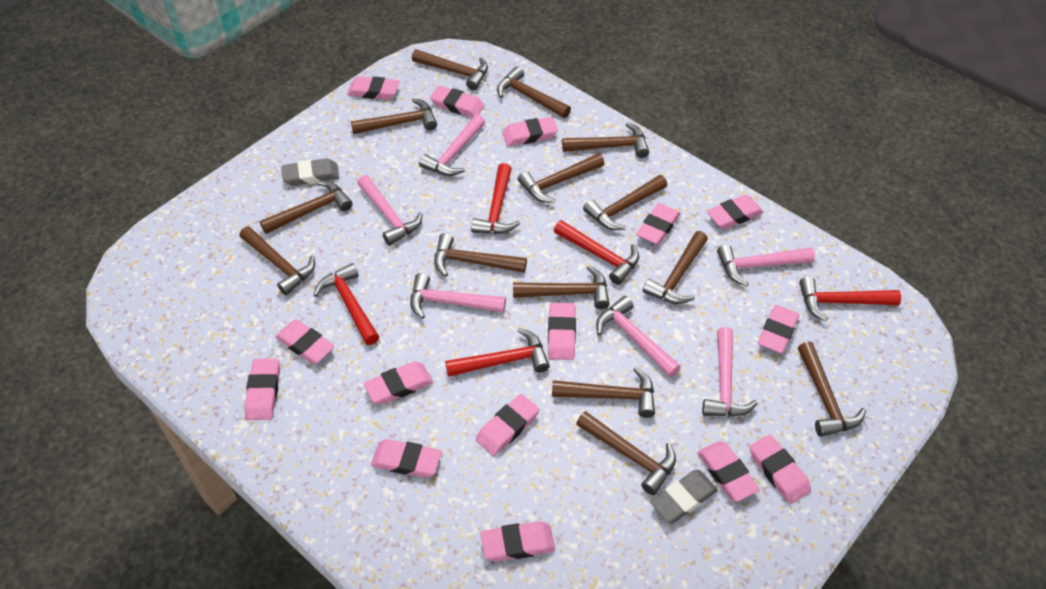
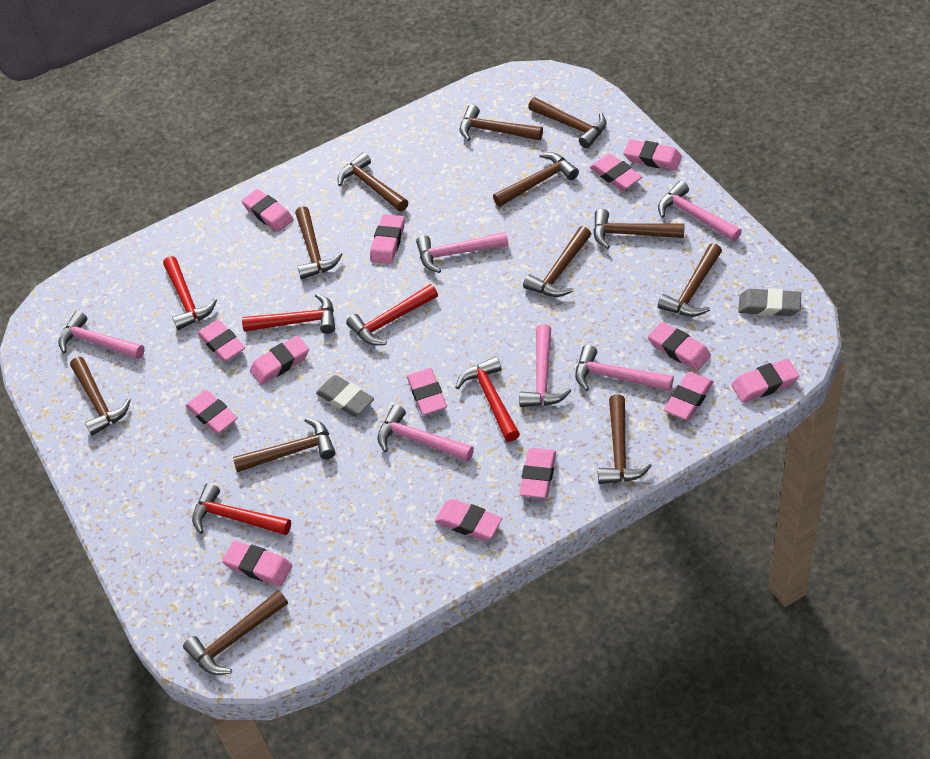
brown hammer: [240,226,315,295] [259,181,352,234] [351,98,437,134] [412,49,488,90] [434,233,527,277] [497,66,571,118] [513,265,610,309] [518,153,604,203] [552,367,655,418] [562,123,649,158] [576,411,676,495] [583,175,667,230] [643,231,708,304] [798,342,866,437] = 14 -> [70,357,131,436] [183,590,288,675] [233,418,335,472] [295,206,343,279] [338,152,408,212] [460,105,543,141] [493,152,579,207] [523,226,591,297] [528,97,607,148] [593,209,684,249] [598,394,652,484] [658,243,722,317] = 12
pink eraser: [244,359,280,420] [276,319,335,364] [347,76,400,100] [364,361,433,404] [371,439,442,478] [430,86,484,117] [476,394,539,456] [480,521,555,562] [502,117,558,146] [548,303,576,360] [636,203,681,245] [698,441,760,502] [707,195,763,229] [749,434,811,504] [758,305,799,353] = 15 -> [186,390,238,434] [197,320,245,362] [222,541,293,586] [242,189,294,232] [250,335,309,385] [370,214,405,264] [407,368,447,415] [435,499,502,541] [519,448,556,498] [590,154,642,191] [624,139,682,170] [648,322,711,371] [664,372,714,420] [731,359,799,403] = 14

